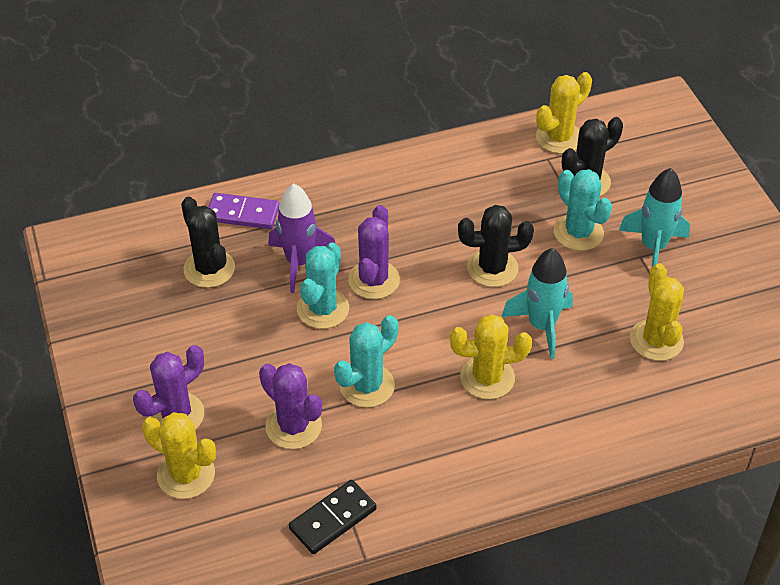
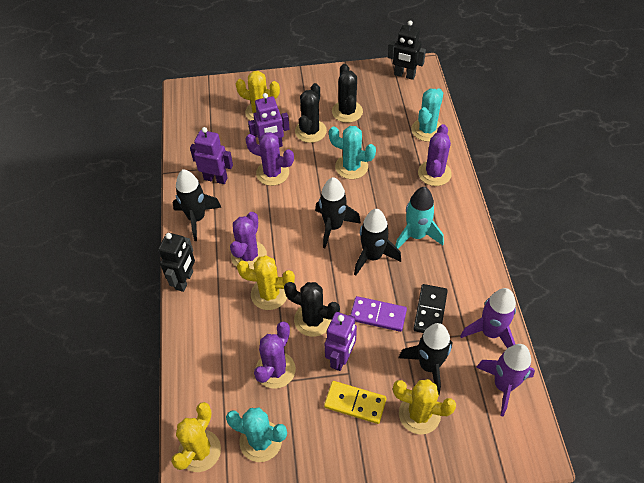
black robot: none = 0 -> [158,233,195,292] [388,20,426,80] = 2
black rocket: none = 0 -> [173,169,222,241] [315,177,361,248] [354,209,401,276] [399,323,452,395] = 4
purple cactus: [133,345,204,430] [259,363,322,449] [348,205,400,299] = 3 -> [230,212,267,269] [245,132,294,186] [254,322,296,389] [418,124,452,186] = 4
purple robot: none = 0 -> [190,127,233,184] [248,93,290,147] [325,312,357,371] = 3
purple rocket: [268,183,335,293] = 1 -> [460,288,516,348] [476,344,535,416] = 2
turquoise rocket: [502,248,573,359] [619,168,690,267] = 2 -> [395,187,444,248] = 1
yellow domino: none = 0 -> [324,381,387,424] = 1

